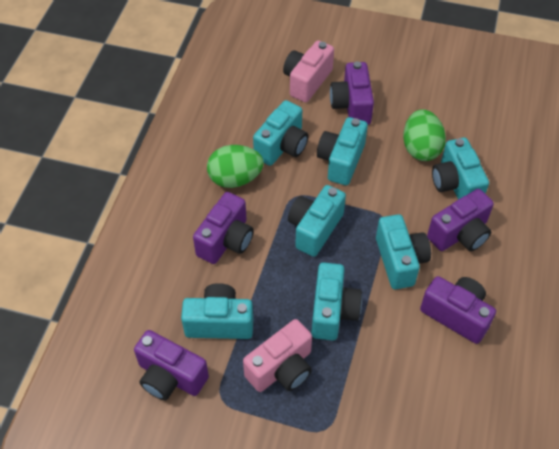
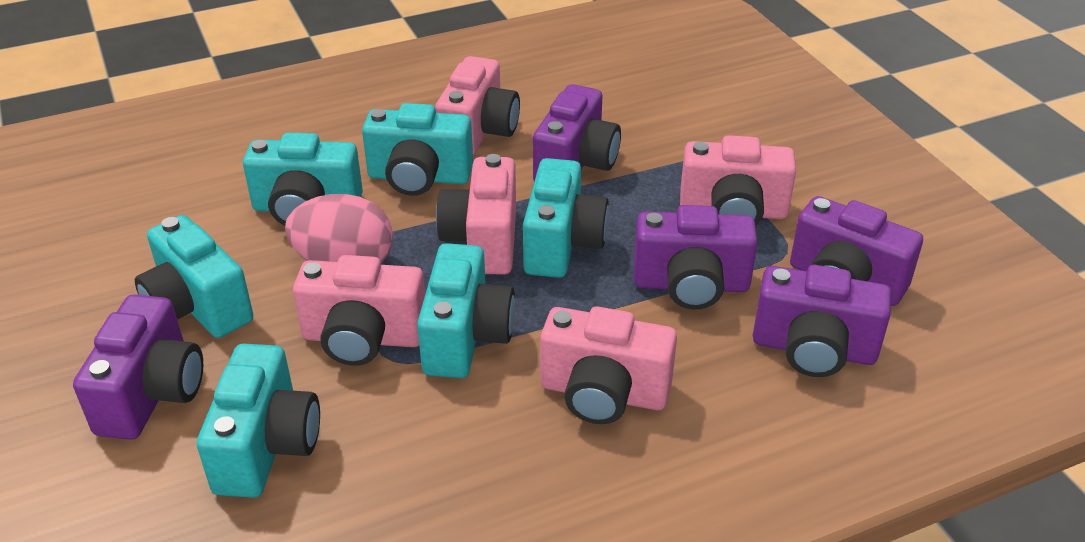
green egg: [207,145,264,188] [403,109,446,161] = 2 -> none = 0
pink camera: [243,319,312,392] [283,41,334,102] = 2 -> [293,255,425,366] [435,56,520,156] [436,154,516,274] [540,306,677,424] [680,135,796,226] = 5
pink egg: none = 0 -> [285,194,393,263] = 1
turquoise camera: [181,283,253,339] [253,100,308,166] [288,185,346,257] [311,262,362,341] [317,117,368,185] [376,214,431,289] [432,137,489,200] = 7 -> [135,215,253,338] [197,344,320,498] [243,133,363,226] [362,103,473,196] [417,243,516,378] [523,158,609,278] = 6

